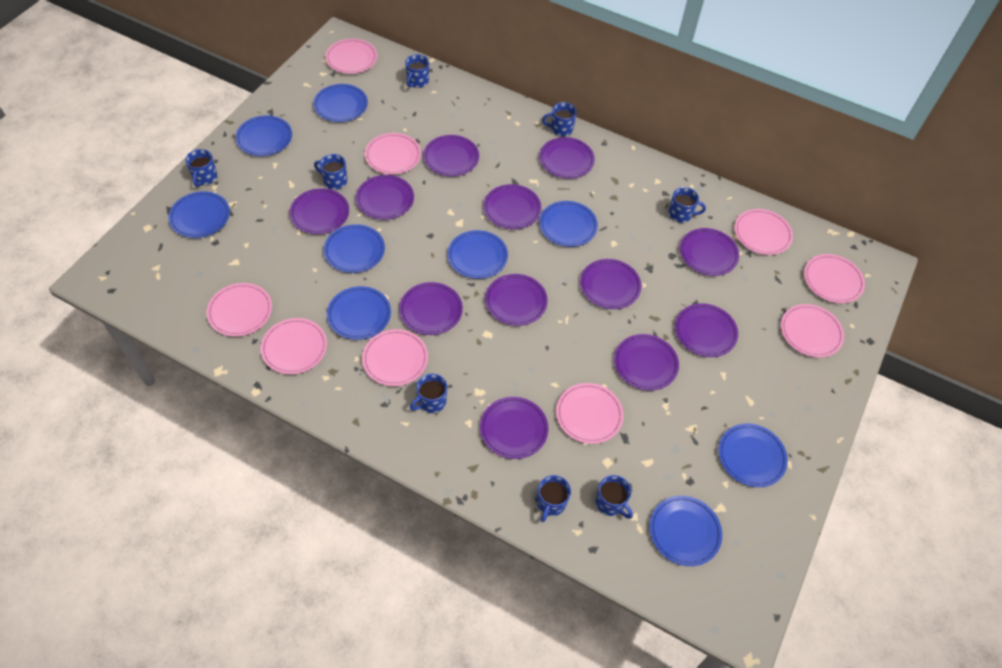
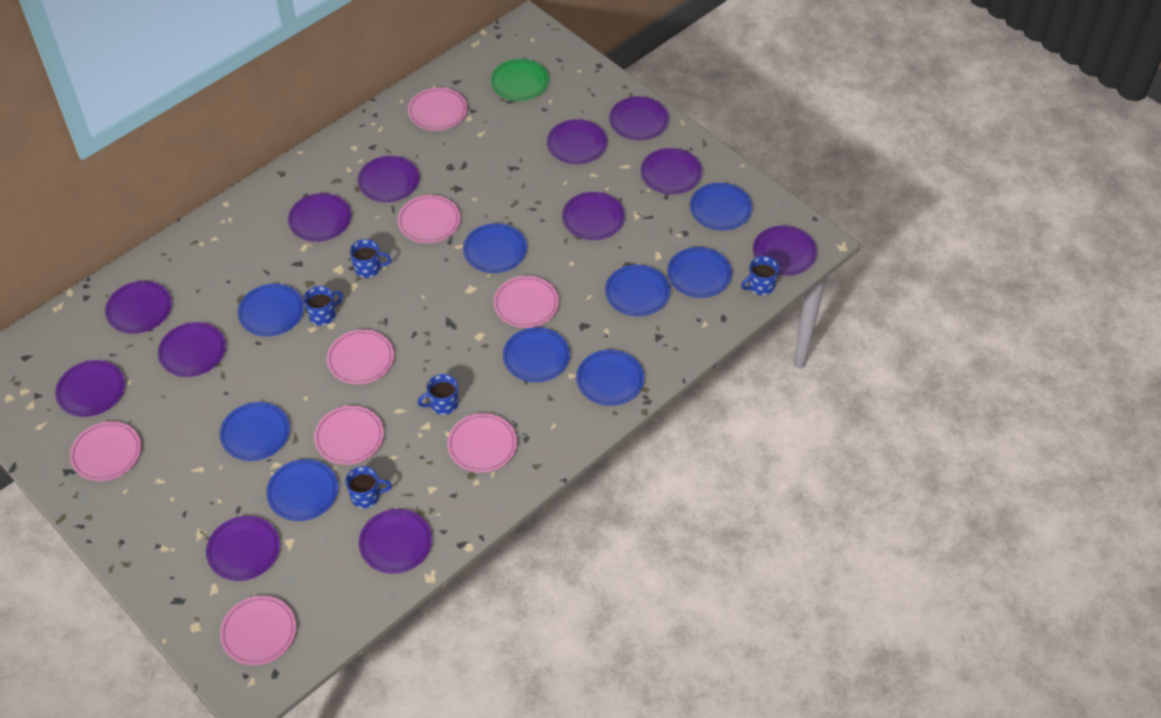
blue mug: [185,149,217,187] [314,154,348,190] [405,54,429,88] [410,374,447,413] [537,475,571,522] [542,102,577,137] [596,475,633,519] [669,187,706,223] = 8 -> [303,286,343,326] [345,466,391,508] [350,239,391,278] [417,374,458,415] [741,256,779,295] = 5
green plate: none = 0 -> [490,59,549,101] = 1
pink plate: [207,283,272,337] [261,318,327,374] [325,39,377,74] [362,329,428,386] [365,133,421,174] [556,383,624,444] [734,209,793,255] [781,304,844,358] [804,254,865,303] = 9 -> [70,421,141,481] [220,596,296,665] [314,406,384,465] [327,329,394,384] [397,195,460,243] [408,87,467,131] [447,413,517,473] [493,276,559,328] = 8

